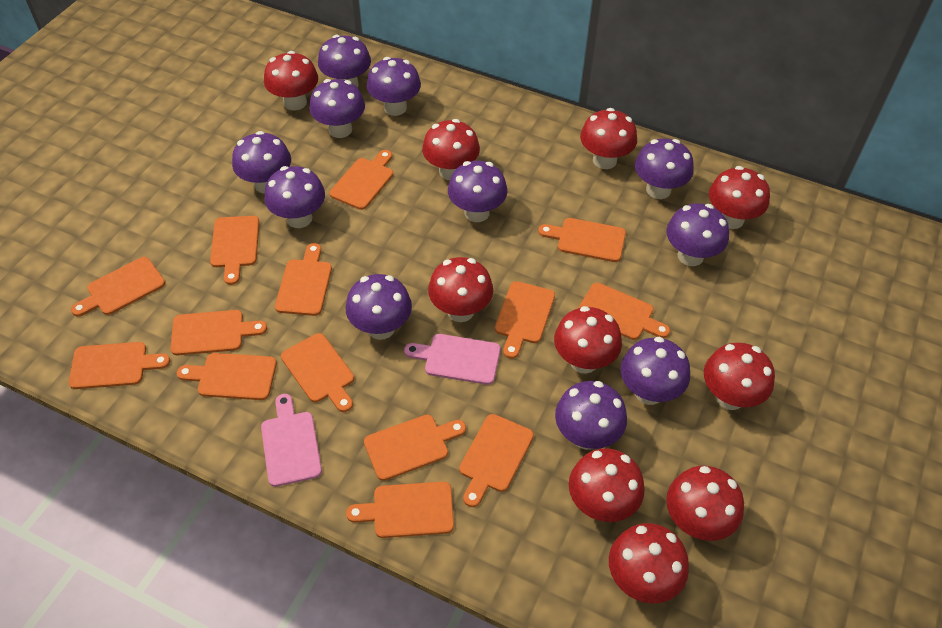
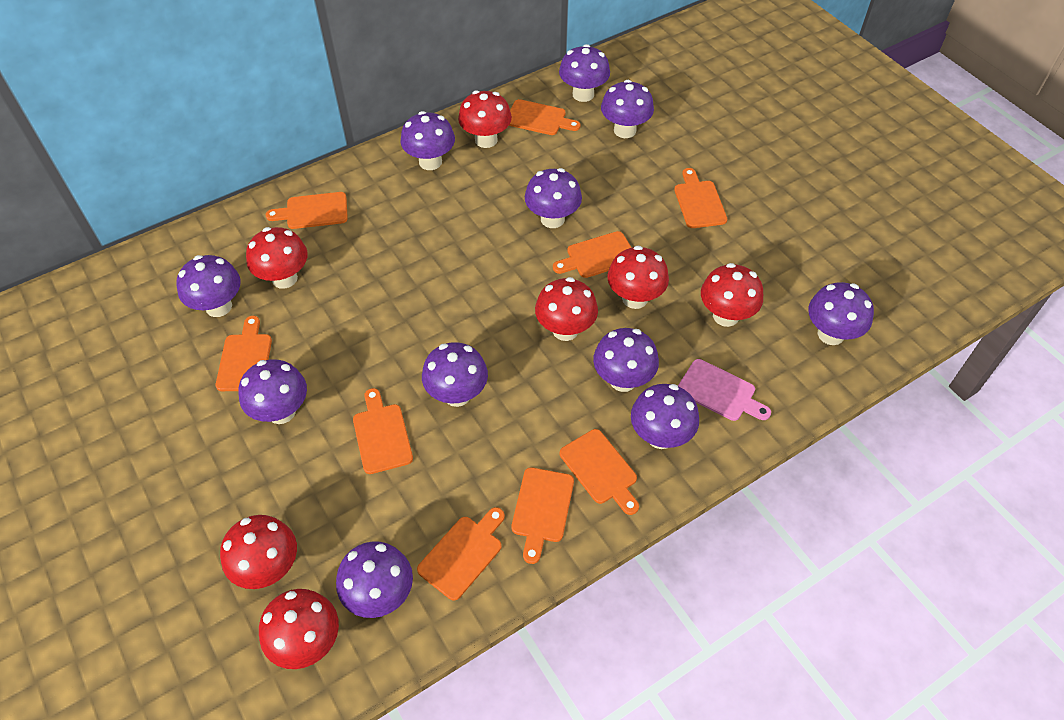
orange cutting board: [69,342,170,389] [71,257,165,317] [170,310,267,355] [177,353,277,400] [210,216,259,285] [275,243,332,316] [281,333,354,412] [329,150,393,210] [346,482,454,538] [364,415,466,481] [459,414,534,507] [495,281,555,359] [538,218,626,262] [578,283,670,340] = 14 -> [216,316,272,391] [266,192,348,229] [353,388,413,474] [417,507,505,601] [509,99,581,135] [511,467,574,564] [553,231,632,278] [560,429,639,515] [674,168,727,228] = 9
pink cutting board: [261,394,322,487] [404,334,501,385] = 2 -> [678,359,771,421] = 1
red mushroom: [264,51,318,110] [422,119,480,180] [428,257,493,322] [554,306,622,374] [569,448,645,522] [580,108,637,169] [609,523,689,604] [666,466,744,541] [704,343,775,410] [709,166,770,229] = 10 -> [220,515,297,589] [246,227,308,289] [259,589,339,669] [458,90,512,148] [535,277,598,341] [607,246,669,309] [701,263,763,327] = 7

